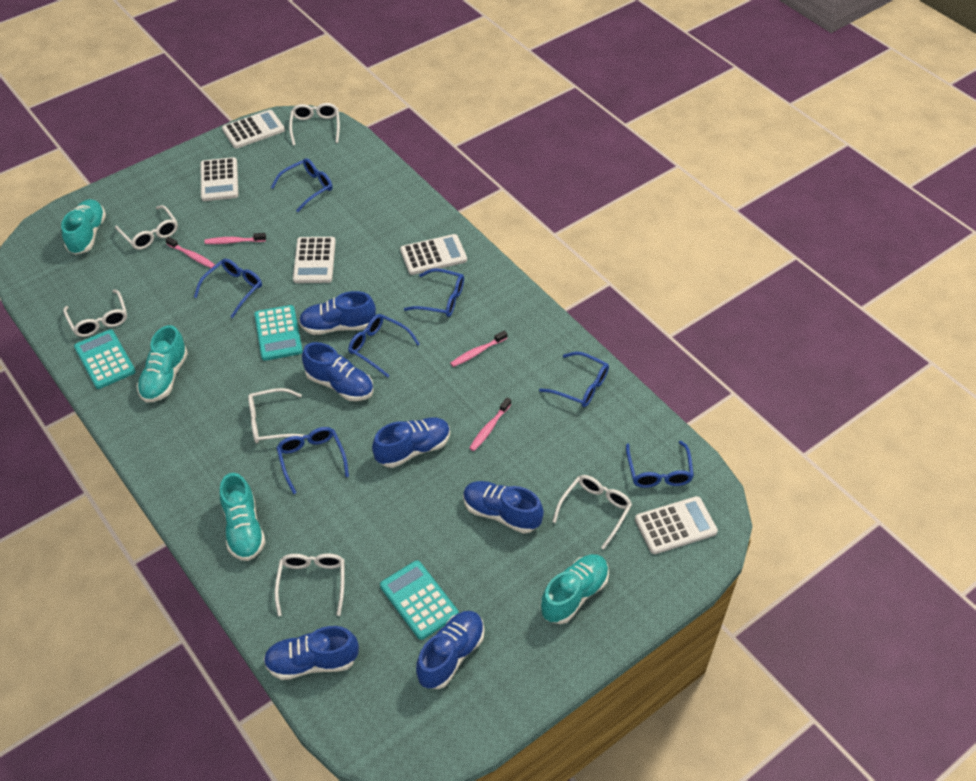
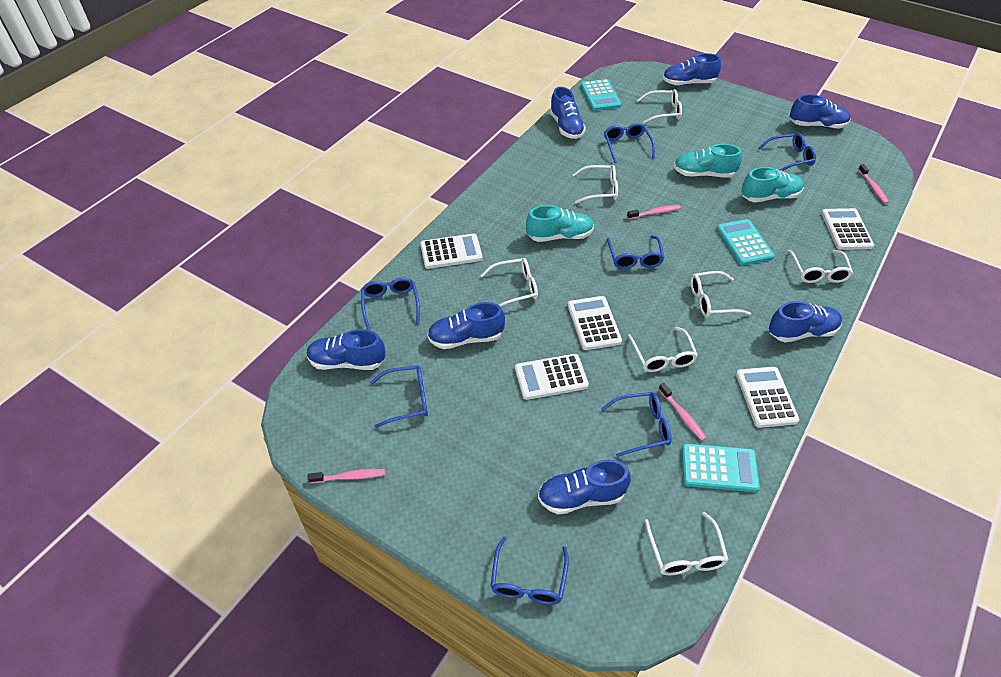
blue shoe: [263,626,359,680] [299,291,376,335] [302,342,373,401] [372,417,450,468] [416,611,484,689] [463,481,544,534] = 6 -> [307,329,385,370] [427,302,505,349] [538,460,631,514] [550,87,586,139] [663,53,721,86] [769,301,842,342] [790,94,850,129] = 7
turquoise shoe: [61,199,106,255] [137,325,188,403] [219,473,265,561] [540,554,609,624] = 4 -> [526,205,594,242] [674,144,742,178] [741,167,804,202] = 3
white glasses: [63,290,127,337] [115,205,178,250] [248,388,304,443] [275,553,345,616] [289,103,340,146] [552,475,632,549] = 6 -> [480,258,538,307] [572,165,618,204] [628,327,698,372] [637,89,682,124] [645,512,729,575] [691,271,751,317] [788,250,853,283] = 7

